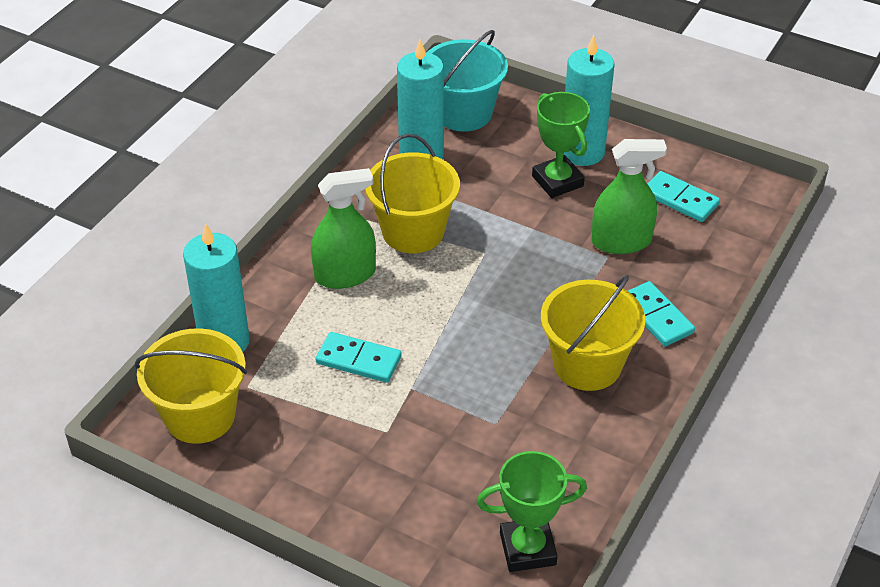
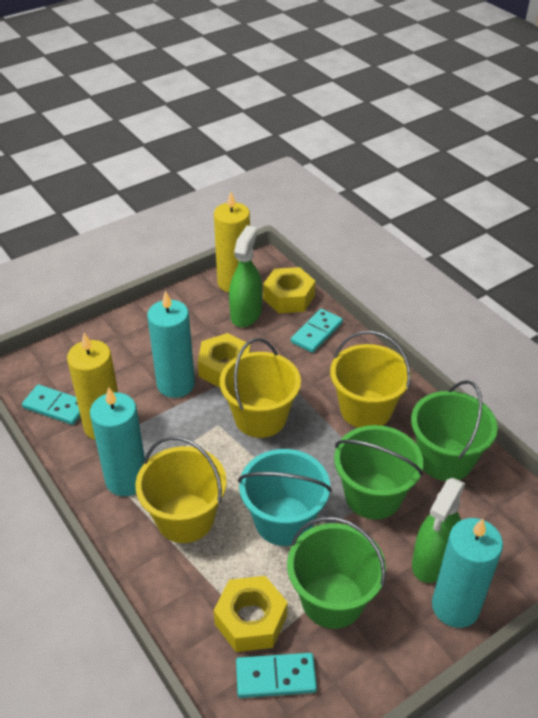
green bucket: none = 0 -> [287,517,386,629] [334,425,423,520] [411,380,498,481] = 3
green trophy: [477,451,587,572] [532,92,590,198] = 2 -> none = 0
yellow candle: none = 0 -> [67,333,118,440] [214,192,250,293] = 2
yellow nut: none = 0 -> [198,333,250,388] [213,576,288,652] [263,267,315,313] = 3

